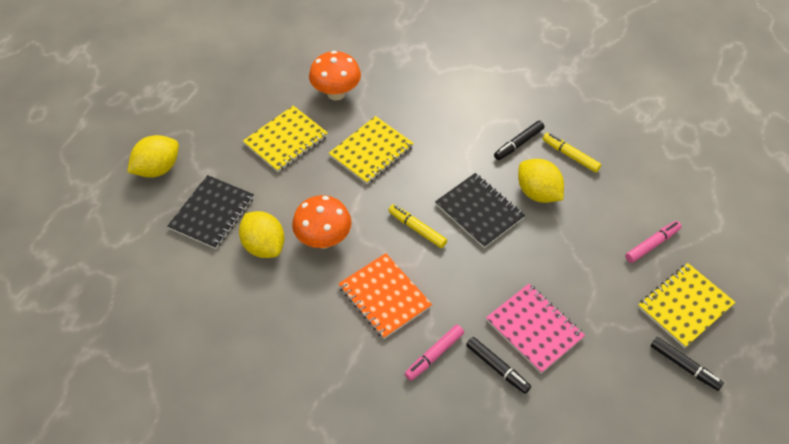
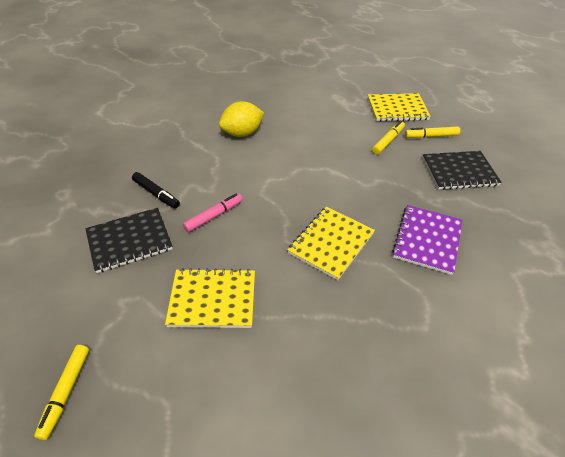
black marker: [466,337,531,394] [494,121,545,160] [651,337,724,391] = 3 -> [132,172,180,209] = 1
orange mushroom: [292,195,352,249] [309,51,361,100] = 2 -> none = 0
orange notebook: [338,253,432,339] = 1 -> none = 0
pink marker: [405,325,464,381] [625,221,682,263] = 2 -> [183,194,243,232] = 1
pink notebook: [486,284,585,374] = 1 -> none = 0
purple notebook: none = 0 -> [392,205,463,275] = 1
yellow lemon: [127,135,179,178] [239,211,285,258] [518,159,564,203] = 3 -> [219,101,264,137] = 1
yellow marker: [388,204,447,248] [543,133,602,173] = 2 -> [34,345,89,440] [372,121,405,154] [405,126,460,138] = 3

